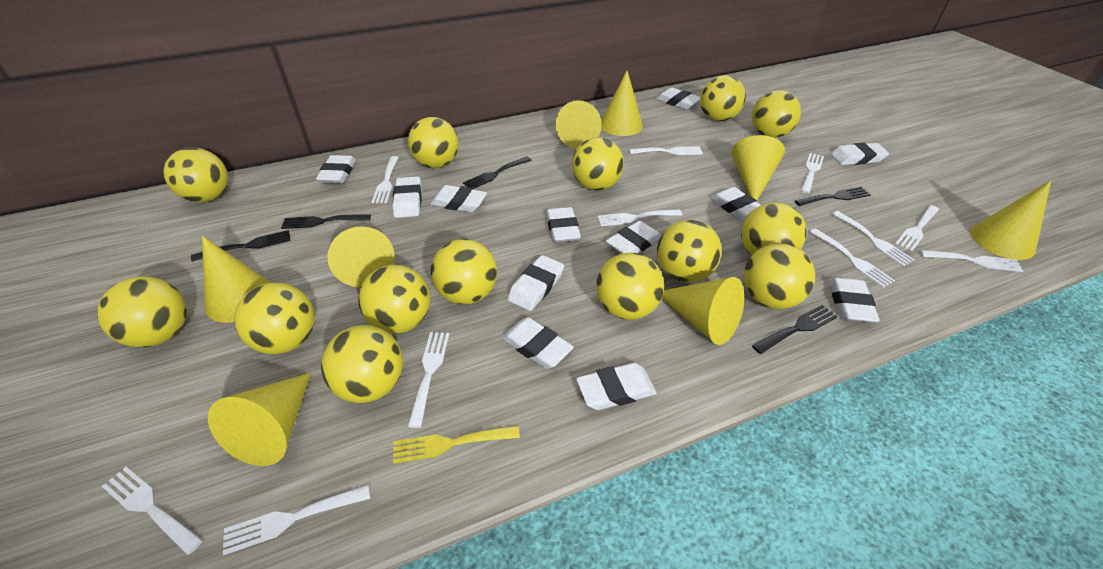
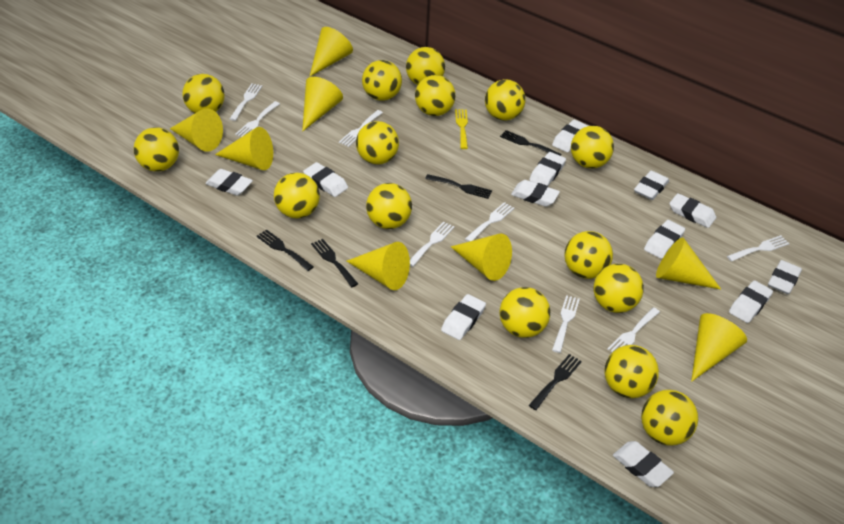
white fork: [102,467,203,555] [223,485,370,555] [372,156,399,203] [408,332,450,428] [598,209,682,226] [629,146,703,155] [800,153,824,194] [810,228,895,288] [832,211,915,266] [895,205,939,251] [920,250,1024,272] = 11 -> [230,83,262,121] [235,101,280,137] [339,110,383,147] [410,222,455,267] [465,202,514,242] [552,295,580,353] [607,307,660,352] [727,235,790,262] = 8
yellow ball: [97,276,187,348] [164,147,228,202] [234,283,315,354] [321,325,403,403] [358,265,430,334] [408,117,459,168] [431,239,497,304] [572,137,624,191] [596,252,664,320] [657,220,722,283] [700,75,746,121] [741,202,807,256] [744,243,815,309] [752,90,801,138] = 14 -> [134,127,179,172] [182,74,225,113] [274,173,320,219] [356,121,399,164] [362,60,402,101] [366,183,412,229] [406,47,445,85] [415,75,456,116] [485,79,525,120] [500,287,550,338] [564,231,613,279] [571,126,614,169] [594,264,644,313] [604,345,659,398] [641,390,698,445] = 15

